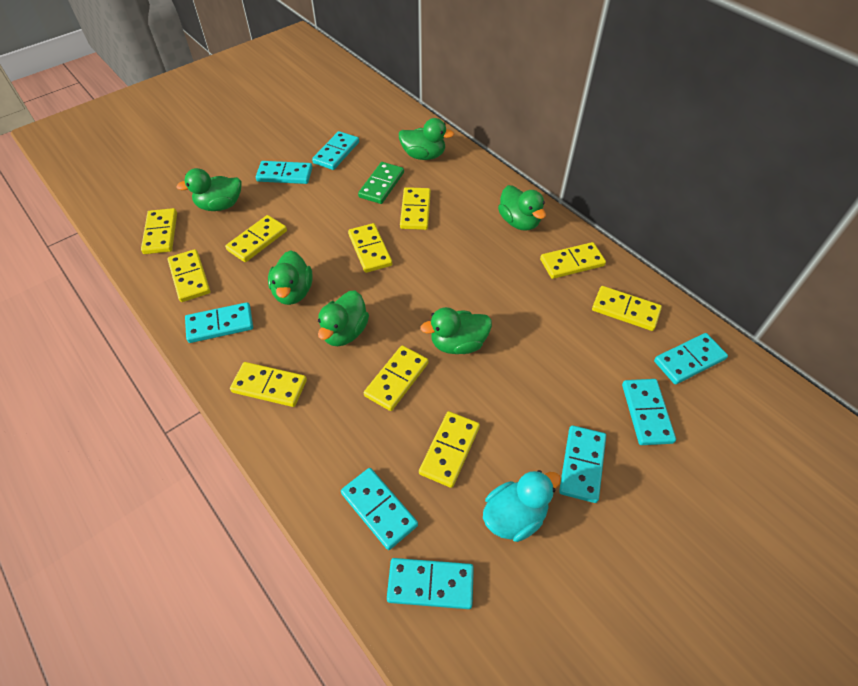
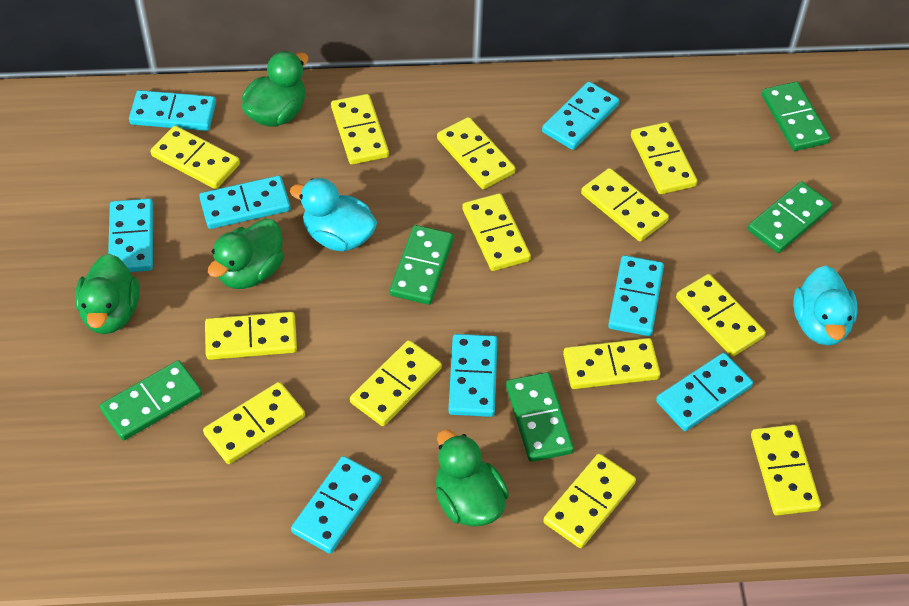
green domino: [358,162,404,204] = 1 -> [100,360,202,440] [390,225,454,305] [506,372,574,462] [748,181,832,253] [762,82,831,151] = 5
green duck: [177,168,241,211] [268,250,312,305] [318,291,369,346] [399,118,455,160] [420,307,492,354] [498,185,546,231] = 6 -> [75,253,139,334] [208,218,284,289] [242,51,309,126] [436,429,509,527] = 4
turquoise duck: [483,470,561,542] = 1 -> [290,178,377,251] [794,265,858,346] = 2
yellow domino: [141,208,177,254] [168,249,210,302] [225,215,287,262] [230,362,307,407] [348,223,392,273] [364,345,428,411] [400,187,431,230] [419,411,480,488] [540,242,606,279] [592,286,662,331] = 10 -> [151,126,240,189] [203,382,305,464] [205,312,297,360] [331,94,389,165] [350,340,442,426] [437,117,515,189] [462,193,531,271] [543,453,636,548] [563,338,660,389] [581,168,669,242] [631,122,697,194] [676,274,766,357] [751,424,821,515] = 13

